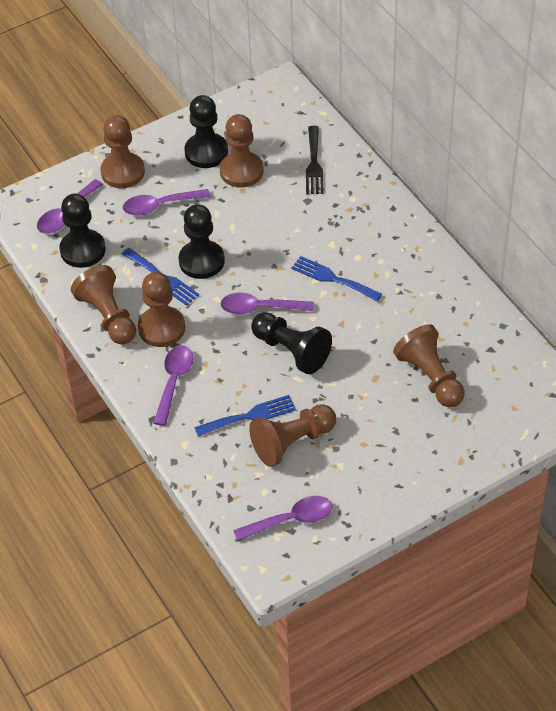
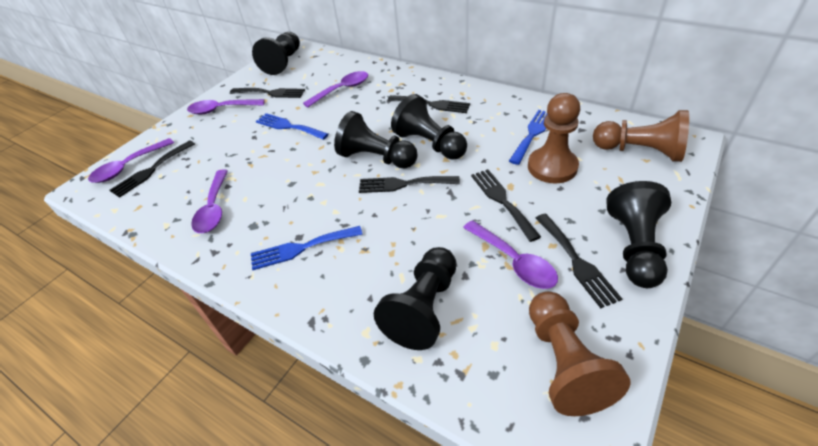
black fork: [306,126,324,194] = 1 -> [109,140,195,198] [230,88,305,98] [359,176,460,193] [388,95,470,113] [471,169,541,242] [536,213,622,308] = 6
black pawn: [59,194,106,268] [179,204,225,279] [184,95,228,168] [251,312,332,374] = 4 -> [252,32,300,75] [334,111,418,168] [374,247,456,350] [391,94,467,160] [607,181,671,288] = 5
brown pawn: [71,265,136,345] [100,115,145,188] [138,272,185,347] [219,114,264,188] [249,404,336,467] [393,324,465,407] = 6 -> [528,93,580,183] [529,291,631,416] [593,110,689,162] = 3

